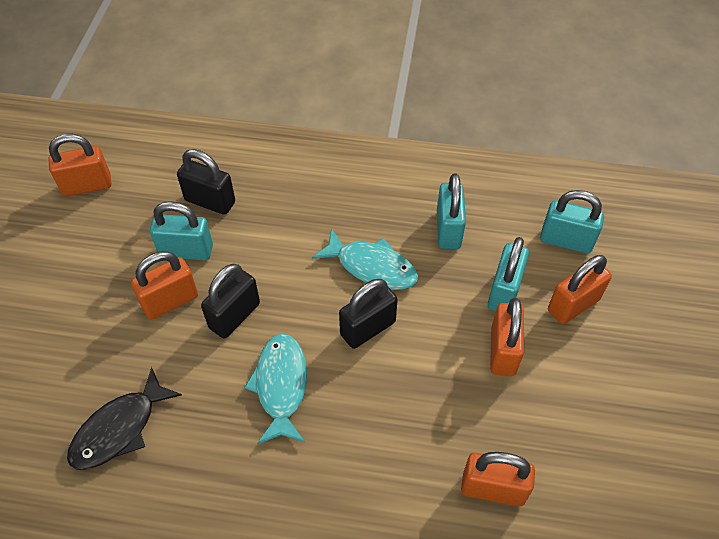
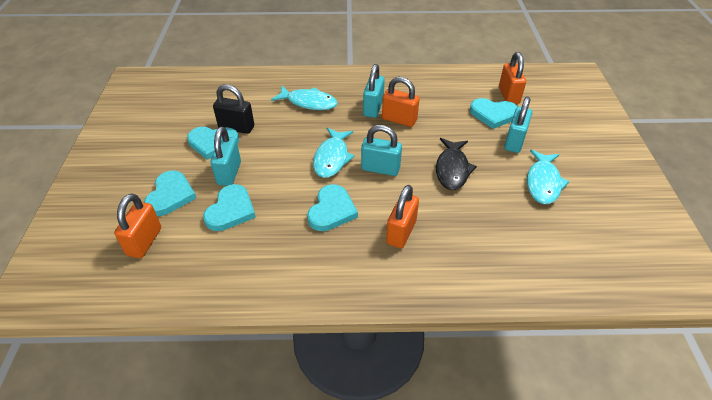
black padlock: [177,149,235,215] [201,264,260,339] [339,279,398,349] = 3 -> [213,84,254,134] = 1
orange padlock: [48,134,112,196] [131,251,198,320] [461,452,535,506] [490,298,524,376] [548,255,612,324] = 5 -> [114,194,161,258] [382,77,420,127] [386,185,419,248] [499,52,526,104] = 4
turquoise fish: [244,334,307,444] [312,228,418,290] = 2 -> [271,86,338,110] [313,128,355,178] [527,149,570,204] = 3
turquoise heart: none = 0 -> [144,171,196,216] [187,127,239,160] [203,184,256,231] [307,184,358,231] [470,98,518,129] = 5

